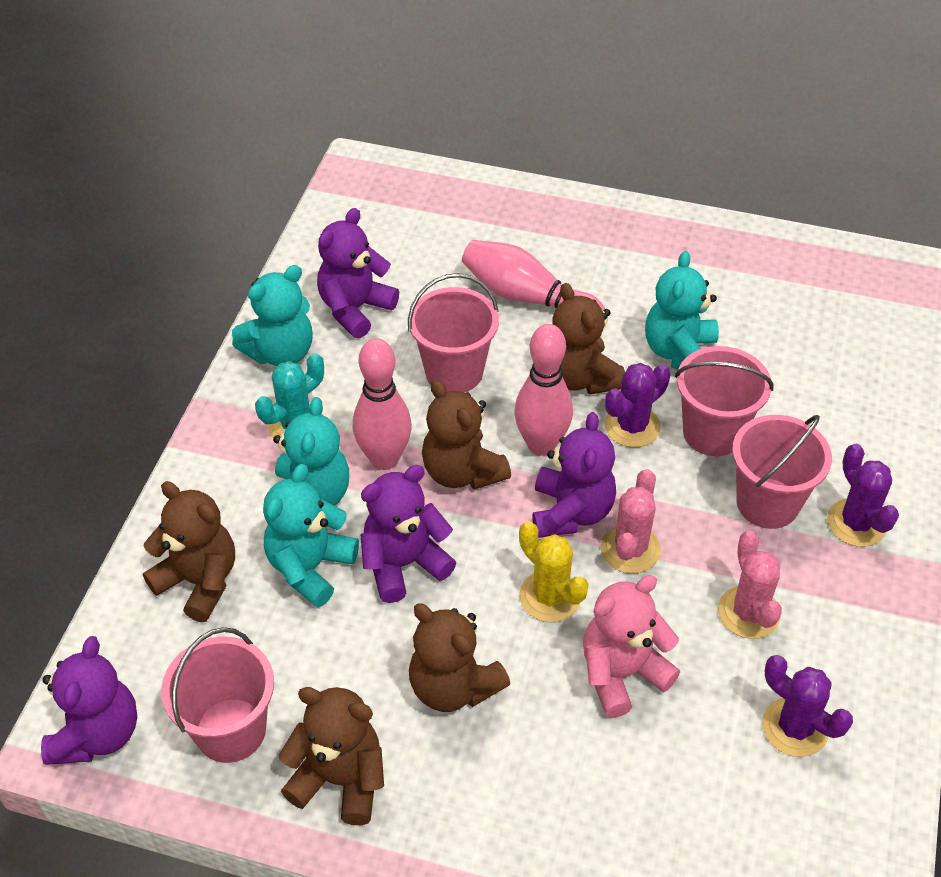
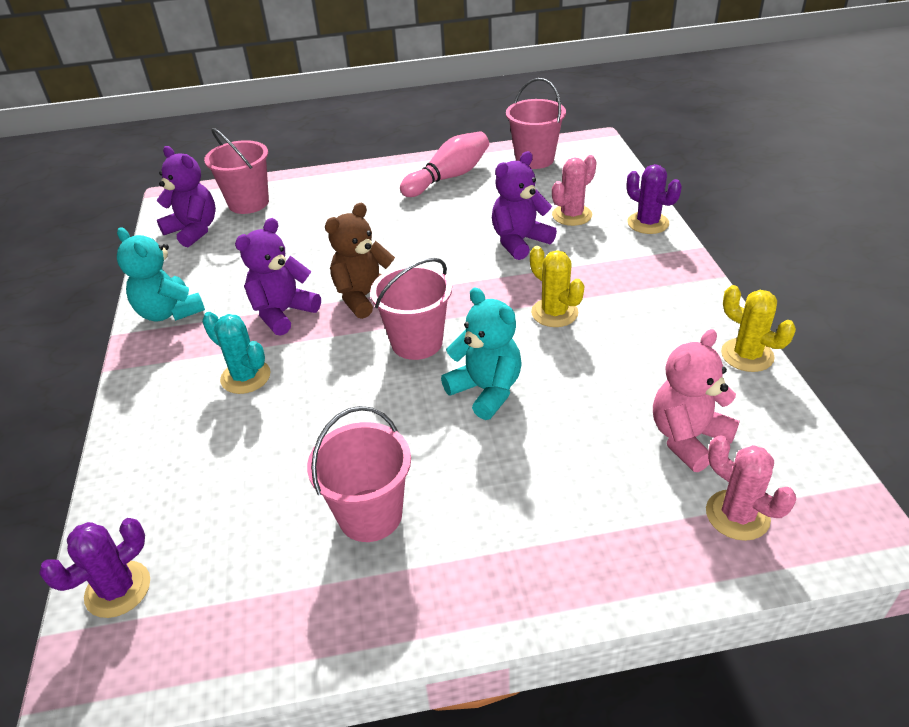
brown teddy bear: [143,481,235,622] [278,687,384,825] [409,603,510,712] [422,380,511,489] [552,283,625,395] = 5 -> [325,203,395,319] = 1
pink bowling pin: [353,338,412,470] [462,240,605,310] [514,324,573,456] = 3 -> [400,132,489,197] = 1
purple cactus: [605,363,670,447] [762,655,853,757] [827,444,899,547] = 3 -> [39,518,150,618] [627,164,682,234] = 2
purple teddy bear: [41,636,137,765] [317,208,399,338] [360,465,456,603] [532,412,616,538] = 4 -> [157,146,216,247] [235,218,321,335] [492,151,557,260] = 3
turquoise teddy bear: [232,265,313,366] [263,464,359,607] [273,397,349,505] [645,251,719,370] = 4 -> [117,227,205,321] [441,288,522,420] = 2
yellow cactus: [519,521,589,622] = 1 -> [530,246,585,327] [721,285,796,372] = 2

